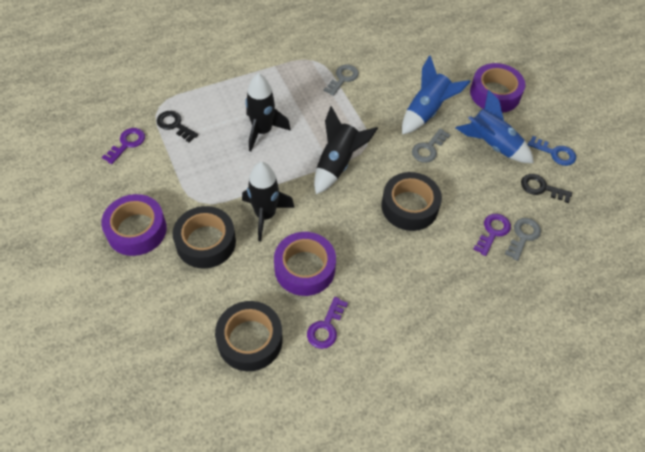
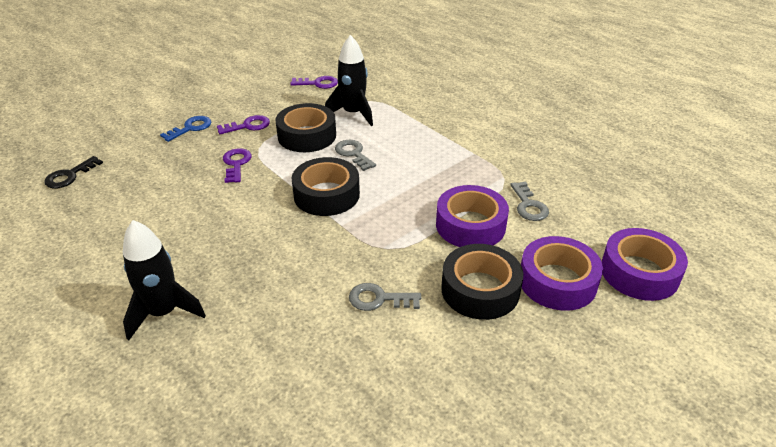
black key: [157,111,198,142] [521,174,572,203] = 2 -> [44,156,103,188] = 1
black rocket: [242,162,295,241] [245,73,291,152] [314,106,378,194] = 3 -> [123,220,206,340] [325,35,373,126] = 2
blue rocket: [402,55,471,134] [456,90,534,163] = 2 -> none = 0

